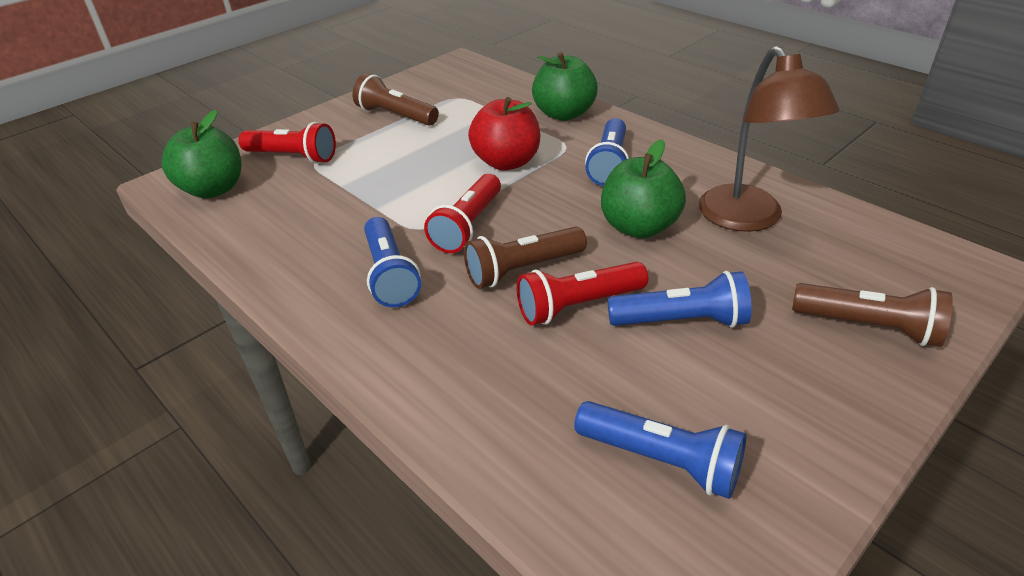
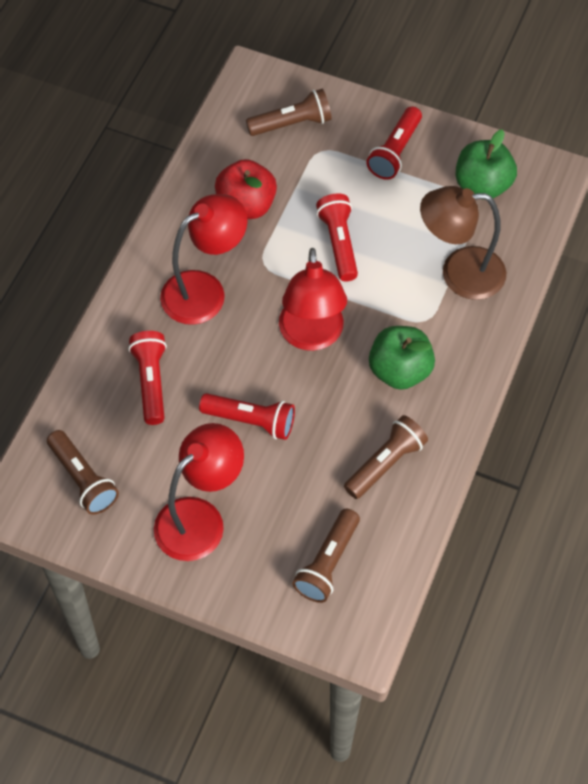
blue flashlight: [364,217,421,307] [574,401,747,499] [585,118,629,186] [607,271,752,328] = 4 -> none = 0
brown flashlight: [352,74,439,126] [464,227,587,289] [792,283,953,347] = 3 -> [47,430,119,515] [246,89,332,136] [292,509,360,603] [344,415,428,499] = 4
green apple: [161,110,242,199] [532,52,598,121] [601,140,686,239] = 3 -> [369,326,435,390] [455,129,517,200] = 2
red flashlight: [238,122,336,164] [424,174,501,253] [517,262,648,326] = 3 -> [128,331,167,425] [199,393,295,440] [316,194,358,282] [366,106,422,180] = 4
red lamp: none = 0 -> [154,423,244,561] [160,194,248,325] [279,248,347,351] = 3

